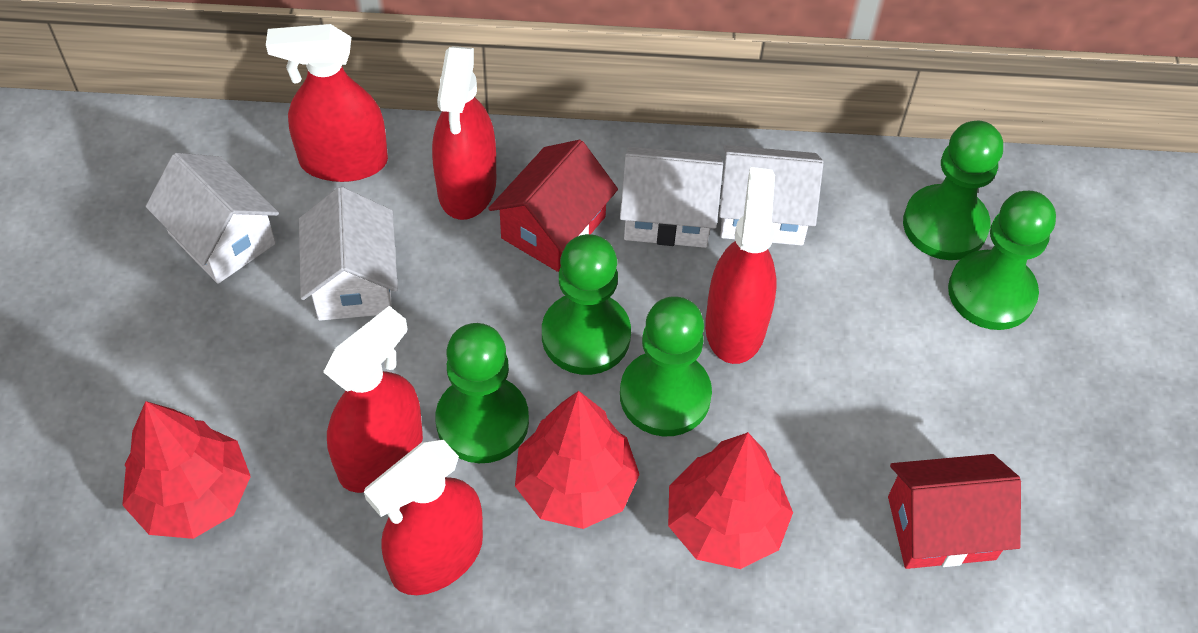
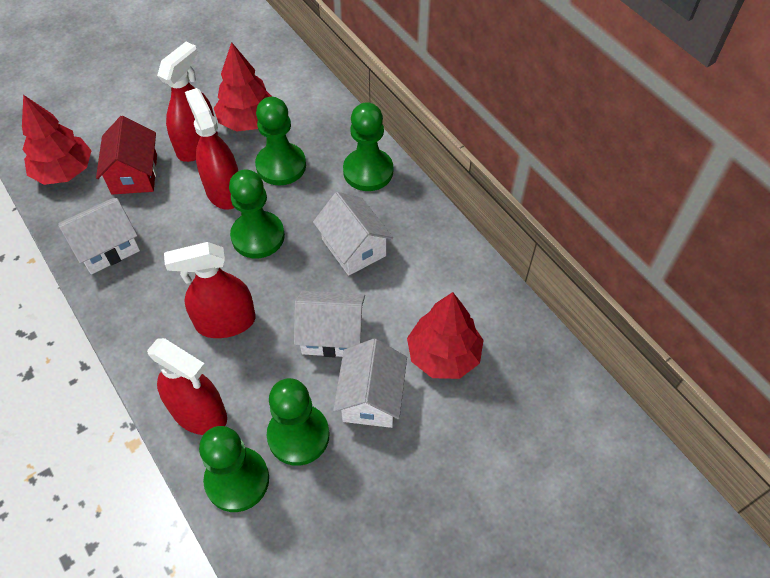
red house: [488,140,618,272] [888,454,1021,569] = 2 -> [96,116,157,194] = 1
red spray bottle: [266,24,388,182] [323,306,423,493] [364,440,483,595] [432,46,496,220] [705,167,776,364] = 5 -> [147,338,227,435] [157,42,218,162] [164,242,256,338] [185,88,238,210] = 4

